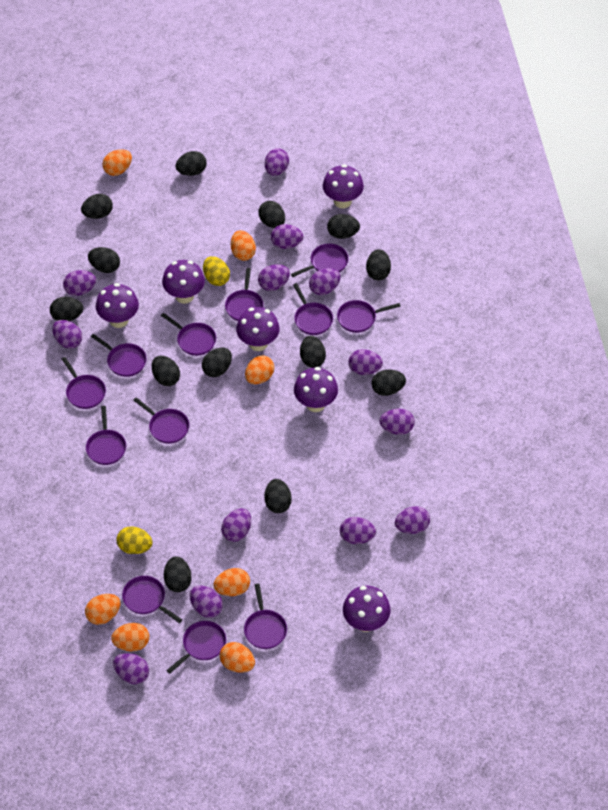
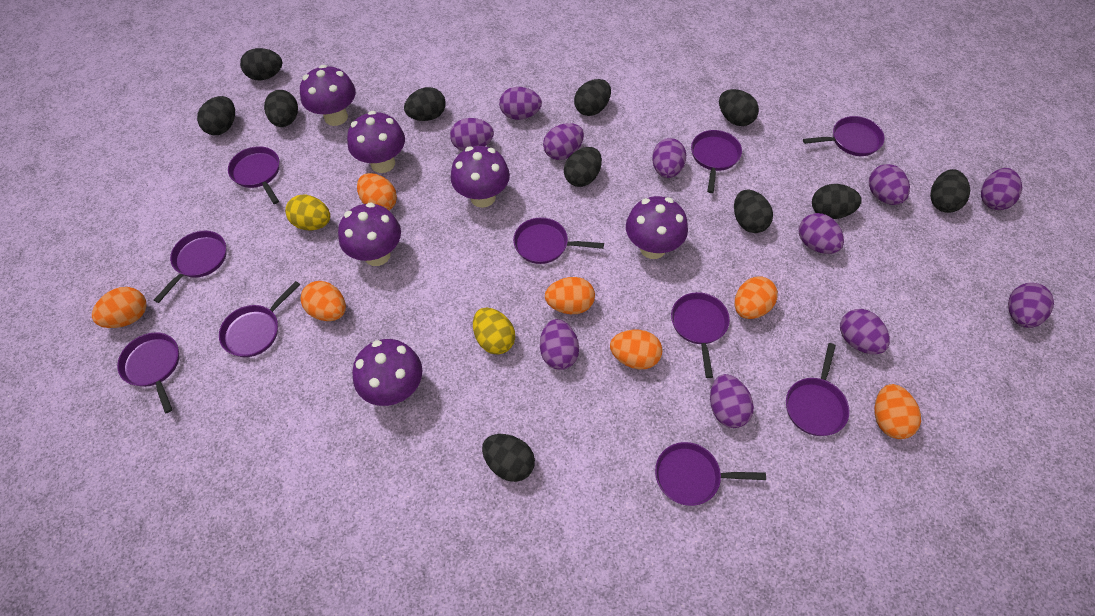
black egg: [50,297,83,321] [81,194,113,219] [88,247,120,273] [152,356,180,386] [164,556,192,592] [176,151,207,176] [202,348,232,377] [258,201,285,228] [264,479,292,513] [300,336,326,368] [327,214,360,239] [366,249,391,280] [372,370,406,396] = 13 -> [197,96,235,135] [240,48,282,80] [264,90,298,127] [404,87,446,121] [482,434,535,482] [564,147,602,187] [574,79,611,116] [719,89,759,126] [734,190,773,233] [812,184,862,219] [930,169,970,213] = 11
purple egg: [52,320,82,349] [63,270,96,296] [113,653,149,684] [190,585,223,618] [221,508,251,542] [258,264,290,291] [265,148,289,176] [271,224,304,249] [309,268,340,295] [340,517,376,544] [348,349,383,375] [379,408,415,435] [395,506,430,534] = 13 -> [450,118,494,151] [499,87,542,120] [540,319,579,370] [543,123,584,160] [652,138,686,178] [710,374,754,428] [799,213,844,254] [840,309,890,354] [869,164,910,205] [981,168,1022,210] [1008,283,1054,328] = 11
purple pan: [62,357,106,409] [86,406,126,465] [91,334,147,377] [122,576,182,623] [133,397,189,444] [161,313,216,356] [166,621,226,674] [225,268,264,321] [244,584,287,649] [291,244,349,277] [293,283,333,335] [337,300,401,333] = 12 -> [117,332,179,413] [154,231,227,303] [219,281,300,357] [228,146,279,204] [513,217,604,264] [655,442,766,506] [671,292,730,378] [691,130,742,193] [786,343,850,436] [803,116,885,156] = 10

